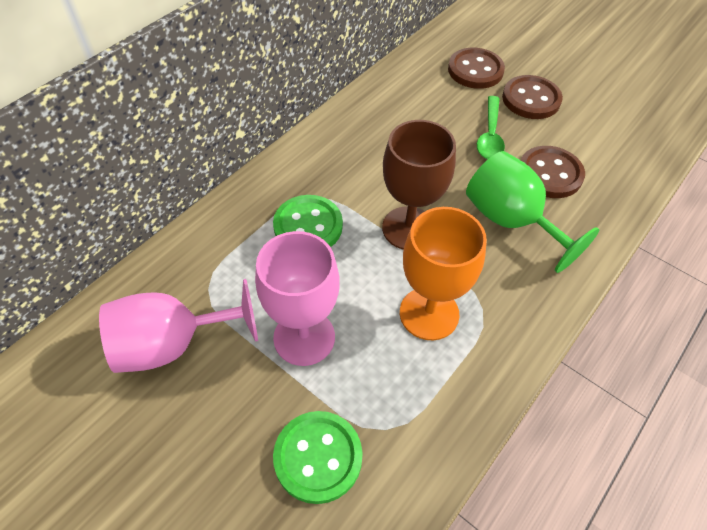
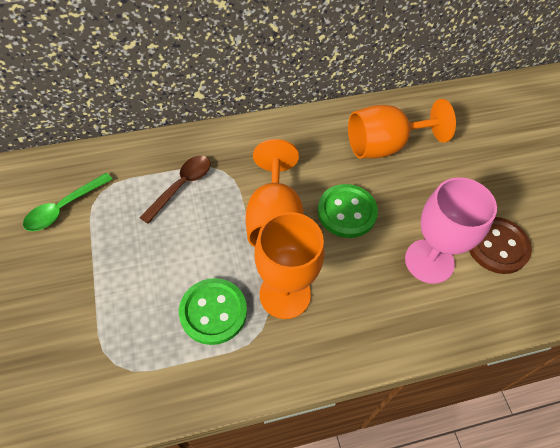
brown button: [448,48,505,89] [502,75,563,119] [521,146,585,198] = 3 -> [469,217,532,274] = 1
brown goblet: [382,120,456,250] = 1 -> none = 0
brown spoon: none = 0 -> [139,156,210,224] = 1
green goblet: [466,151,599,273] = 1 -> none = 0
orange goblet: [400,207,487,340] = 1 -> [246,139,304,247] [255,212,325,319] [348,99,456,158] = 3
pink goblet: [99,279,258,373] [255,231,340,366] = 2 -> [405,177,497,284] = 1

